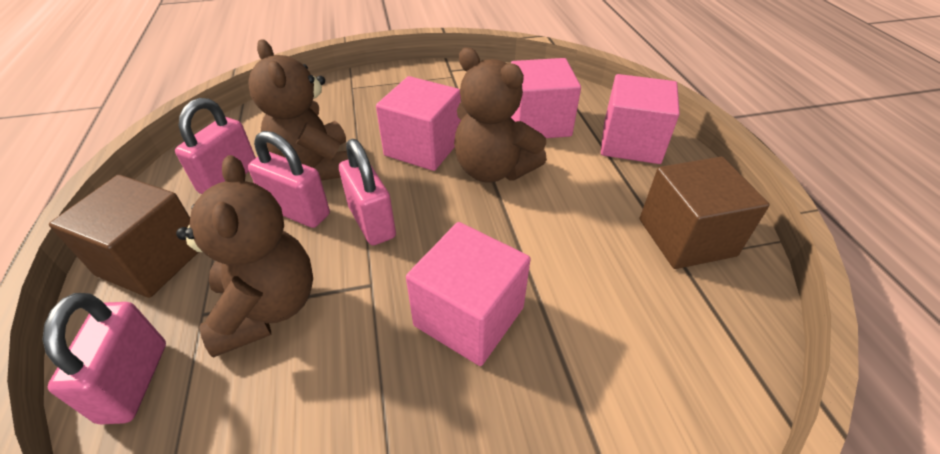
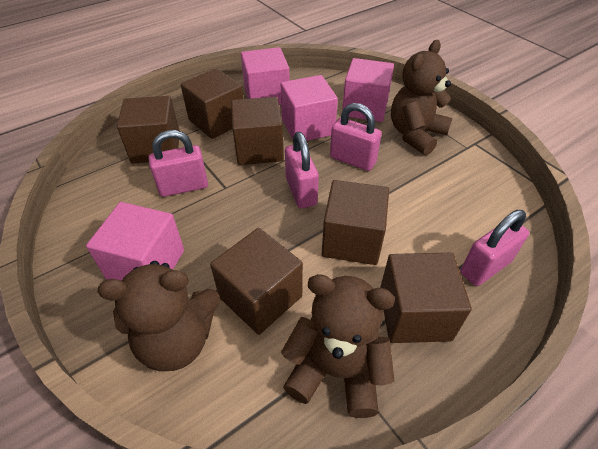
brown cube: [49,175,199,298] [640,157,770,269] = 2 -> [117,96,180,163] [181,68,244,139] [210,228,303,335] [231,97,284,165] [322,180,389,265] [380,252,472,343] = 6

